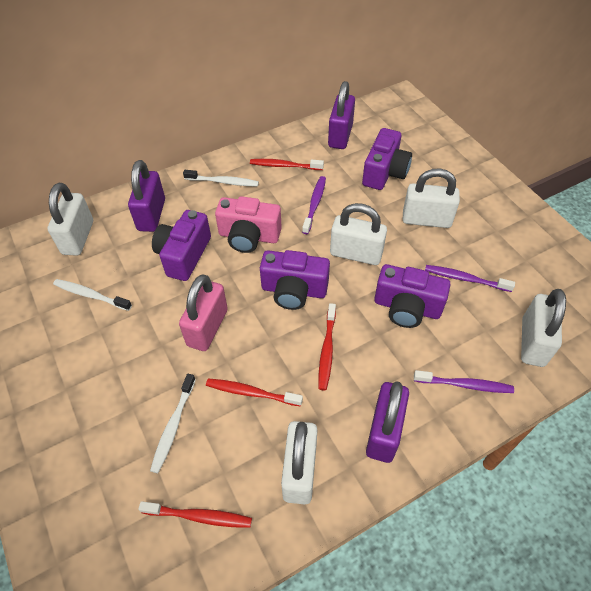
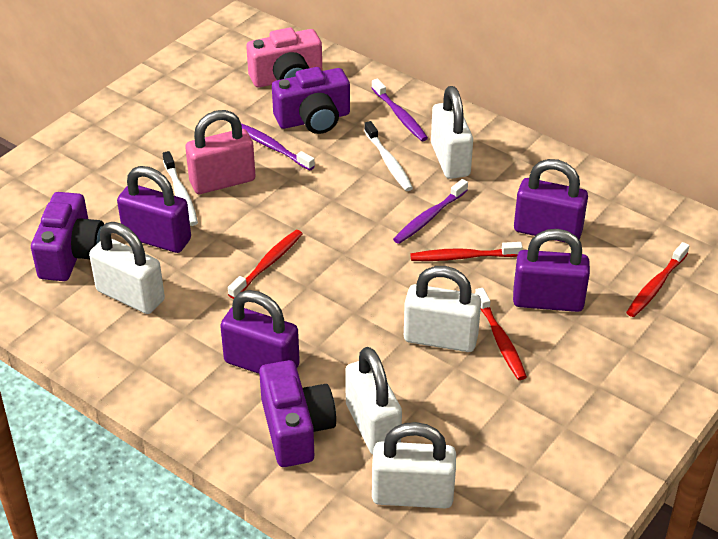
purple camera: [152,210,211,281] [260,250,330,310] [362,128,412,190] [374,264,451,328] = 4 -> [31,192,104,281] [259,360,336,467] [272,67,350,134] = 3
purple padlock: [128,160,165,232] [328,81,355,149] [366,381,409,463] = 3 -> [117,166,191,253] [220,290,300,374] [513,229,590,312] [514,159,588,243] = 4
white toothbrush: [53,279,132,311] [150,374,196,473] [183,170,259,187] = 3 -> [163,151,198,226] [364,121,413,191] = 2

